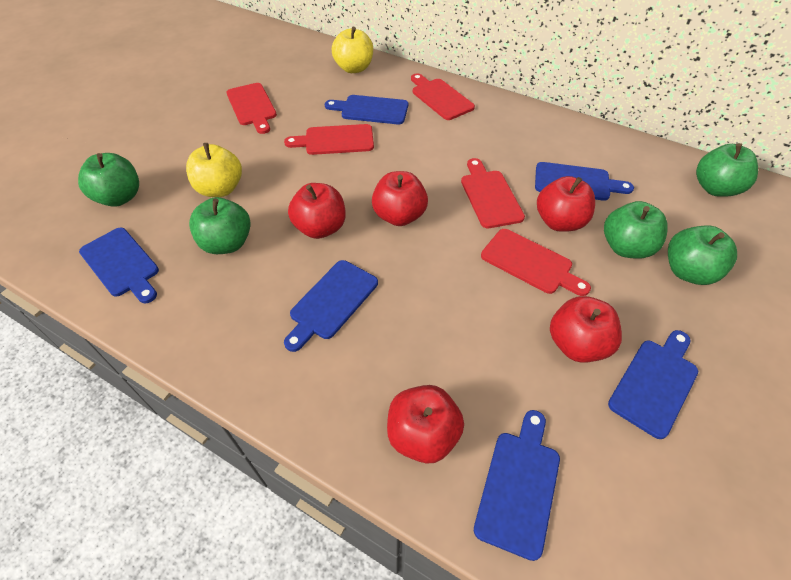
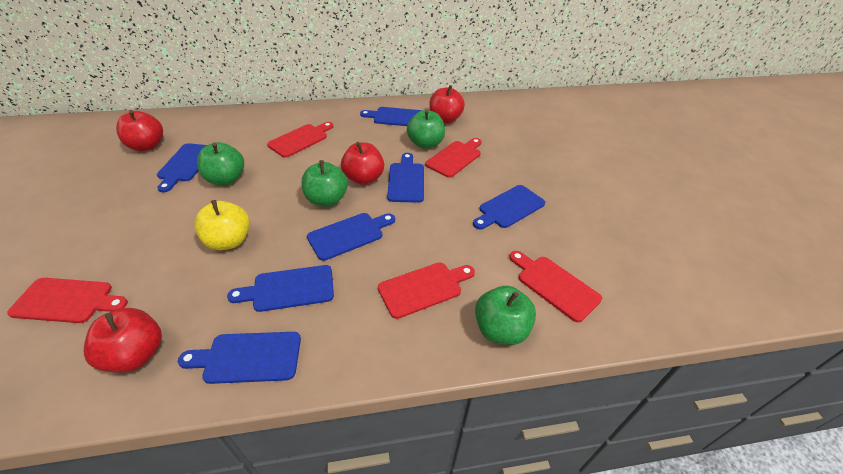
blue cutting board: [79,228,159,303] [284,260,378,352] [325,95,408,125] [474,410,560,561] [535,162,634,201] [608,330,698,439] = 6 -> [157,143,207,192] [178,332,301,384] [227,265,334,312] [307,213,395,261] [360,107,422,126] [387,153,424,203] [473,185,545,230] = 7
green apple: [78,153,139,207] [189,197,251,254] [604,201,668,259] [668,226,737,285] [696,143,758,197] = 5 -> [197,142,244,185] [301,160,348,206] [407,110,445,149] [475,286,536,345] = 4
red apple: [288,183,346,239] [372,171,428,226] [387,385,464,464] [537,176,595,232] [550,296,622,363] = 5 -> [84,308,162,372] [116,110,163,151] [341,142,384,185] [429,85,465,123] = 4
yellow apple: [186,143,242,197] [332,27,373,73] = 2 -> [194,200,250,250] = 1

